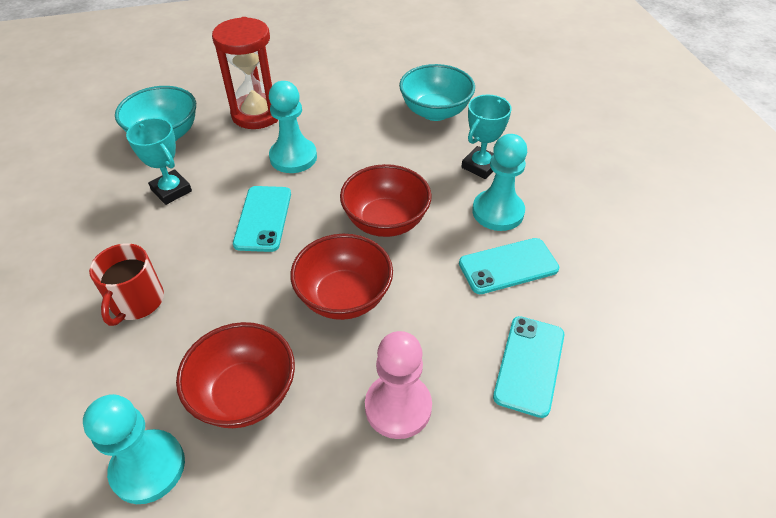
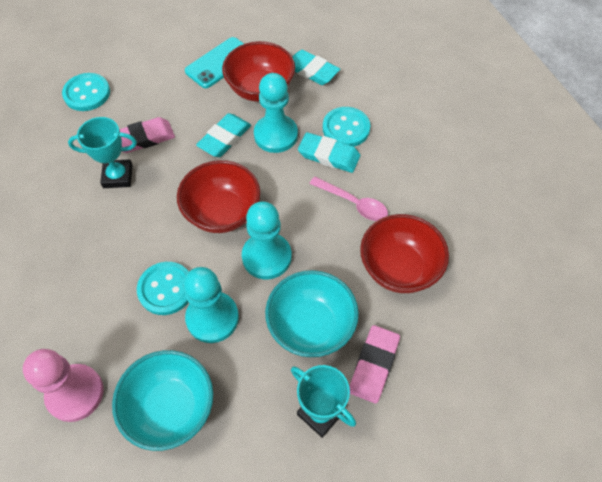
pink eraser: none = 0 -> [119,117,175,153] [349,325,400,404] = 2
pink spoon: none = 0 -> [309,176,388,221] = 1
red hourglass: [212,17,278,129] = 1 -> none = 0
red mug: [89,243,164,326] = 1 -> none = 0
turquoise button: none = 0 -> [62,73,110,111] [137,262,189,315] [323,107,370,147] = 3
turquoise eraser: none = 0 -> [196,113,251,157] [293,50,340,85] [298,132,360,173] = 3
turquoise phone: [233,186,291,252] [459,238,559,294] [493,316,564,418] = 3 -> [185,37,244,88] = 1

